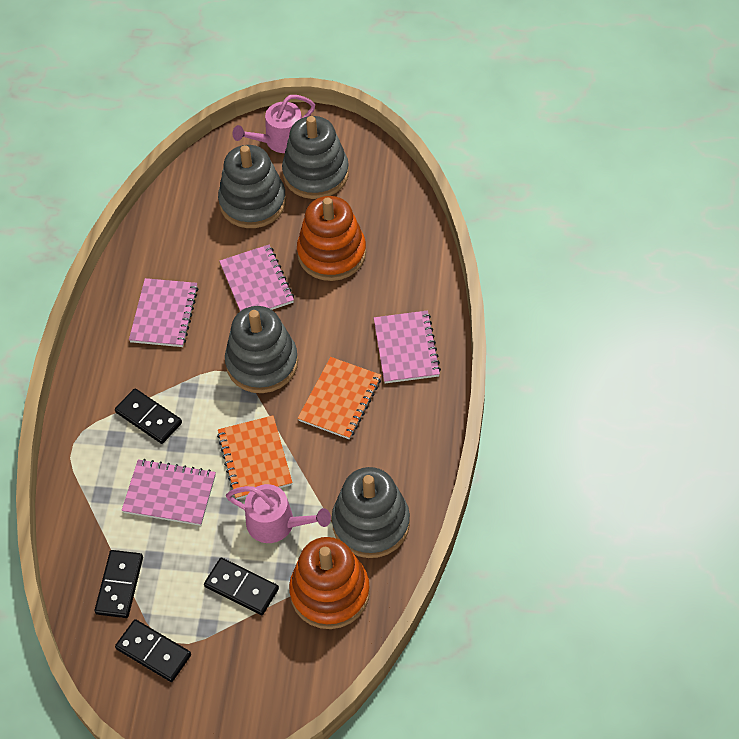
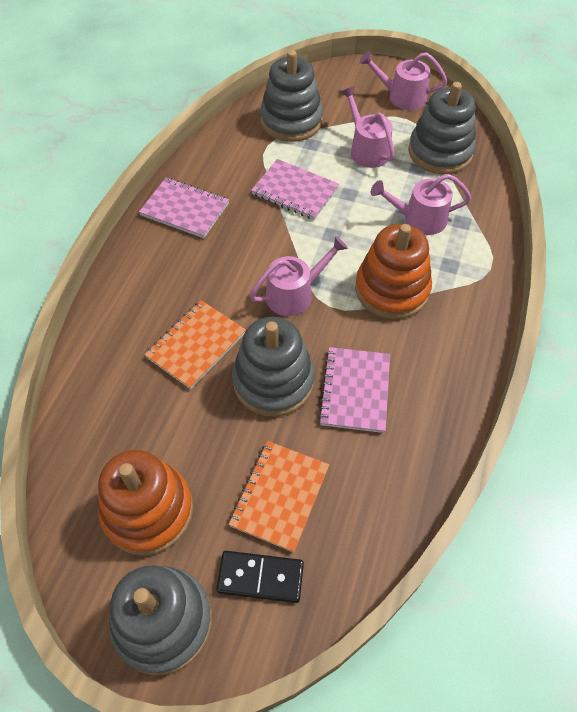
black domino: [94,550,143,618] [115,388,182,444] [115,619,191,682] [204,558,279,615] = 4 -> [216,551,304,603] = 1
pink notebook: [122,459,216,526] [129,278,198,347] [219,245,294,311] [374,311,441,383] = 4 -> [139,178,229,238] [251,159,339,220] [318,347,390,433] = 3
pink watering can: [226,484,331,543] [233,95,315,153] = 2 -> [250,236,348,316] [341,86,395,168] [359,51,447,110] [371,174,471,235] = 4

